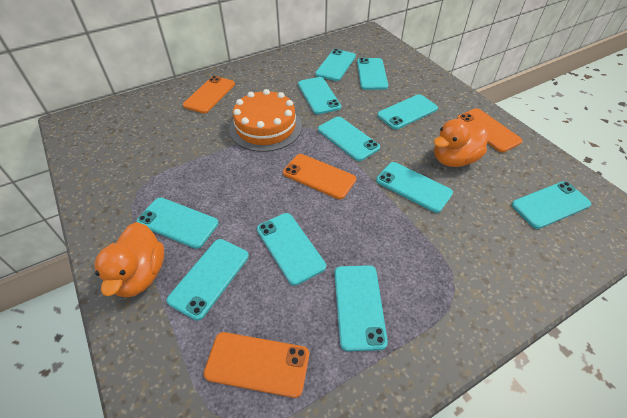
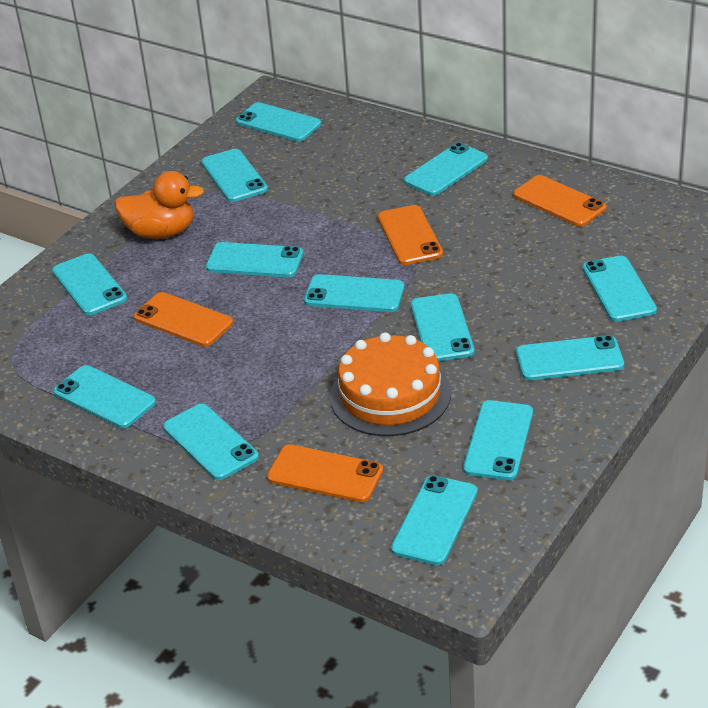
orange duck: [95,222,164,298] [434,119,488,167] = 2 -> [115,171,204,239] = 1
turquoise phone: [136,198,219,249] [166,239,249,321] [257,213,326,286] [298,77,341,114] [315,49,356,81] [318,116,380,161] [334,265,388,351] [357,58,388,90] [376,162,453,213] [377,94,438,129] [512,181,591,229] = 11 -> [52,253,127,315] [53,365,156,428] [163,404,259,480] [201,149,268,202] [206,242,303,277] [236,102,321,142] [304,274,404,312] [391,475,478,565] [404,143,488,196] [411,293,474,361] [463,400,533,480] [516,335,624,380] [582,256,657,322] = 13

